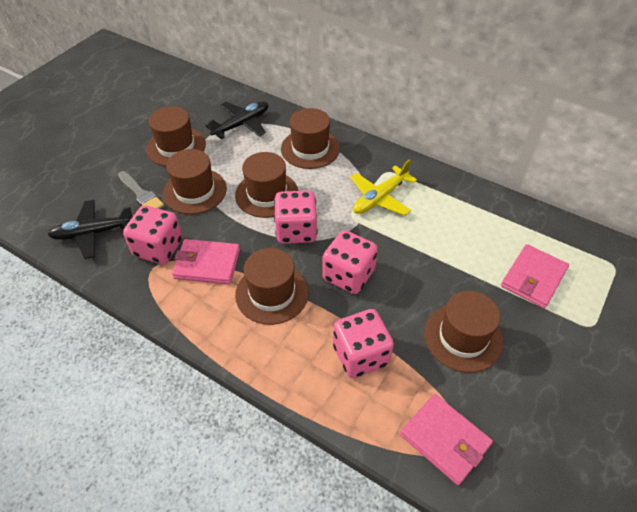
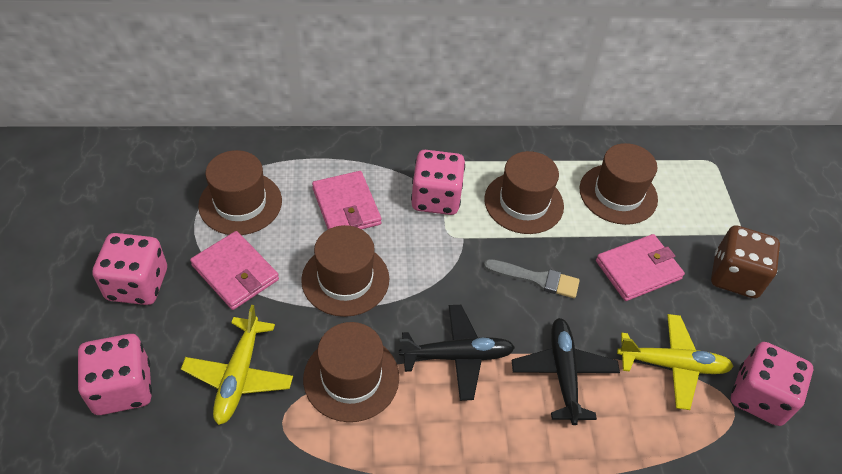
brown dice: none = 0 -> [711,225,780,298] = 1
brown hat: [146,106,206,166] [163,149,227,214] [235,152,299,218] [235,248,309,325] [281,108,340,169] [424,291,503,373] = 6 -> [198,150,282,235] [301,225,389,317] [303,322,399,422] [484,151,564,234] [579,143,658,225] = 5
yellow plane: [350,160,417,216] = 1 -> [181,305,293,425] [617,314,734,410] = 2

